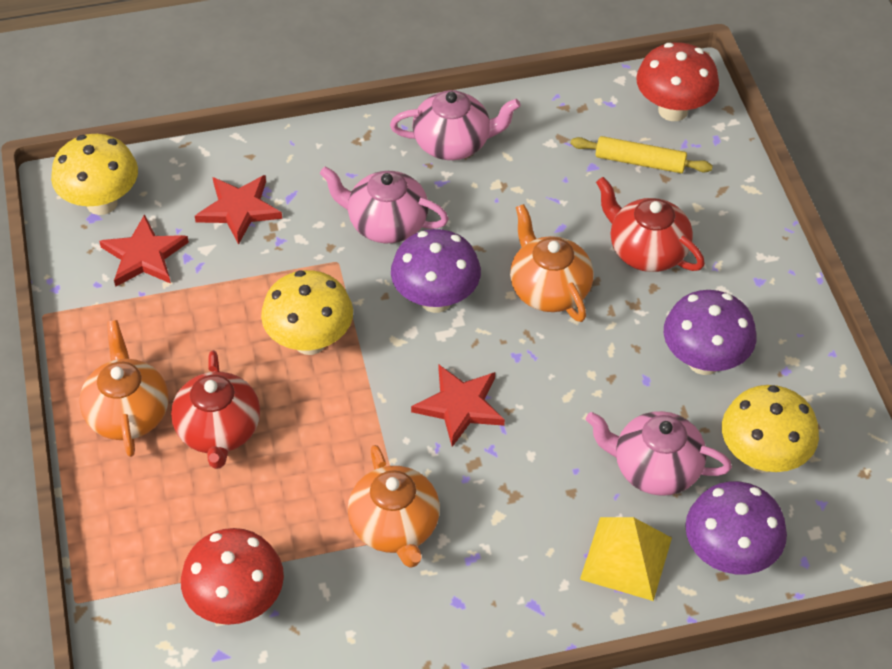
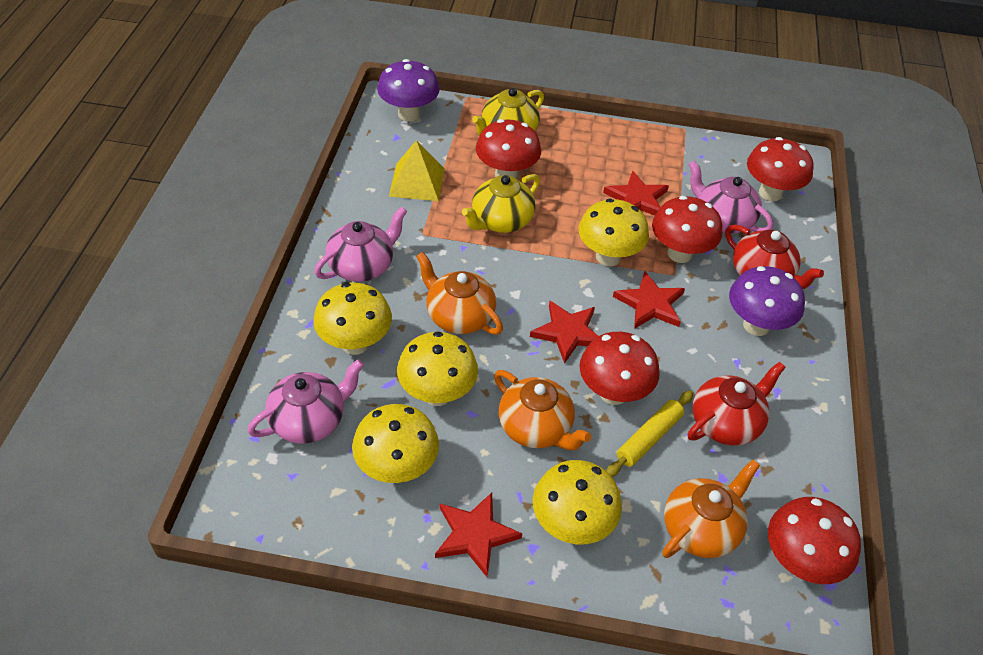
purple mushroom: [391,229,481,313] [664,290,757,375] [685,481,787,574] = 3 -> [377,59,440,122] [729,266,805,336] = 2
red mushroom: [181,528,284,625] [636,42,719,121] = 2 -> [476,119,541,179] [580,332,660,405] [652,196,722,263] [747,137,814,201] [768,497,861,584] = 5
red star: [99,214,189,287] [195,175,282,245] [411,365,505,447] = 3 -> [435,493,522,577] [530,301,598,364] [603,171,669,215] [613,271,685,329] = 4
yellow mushroom: [51,134,138,215] [261,270,353,355] [722,385,819,473] = 3 -> [313,282,392,355] [352,404,439,483] [397,332,478,406] [533,460,622,544] [578,199,649,266] = 5
yellow teapot: none = 0 -> [462,174,540,233] [472,88,544,136] = 2

